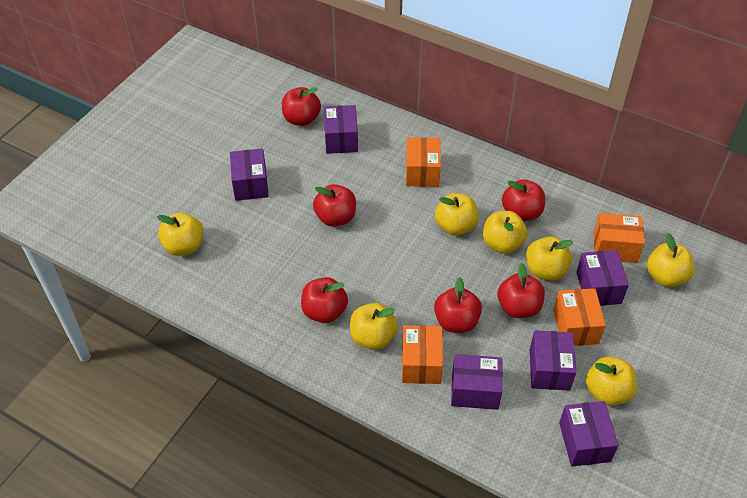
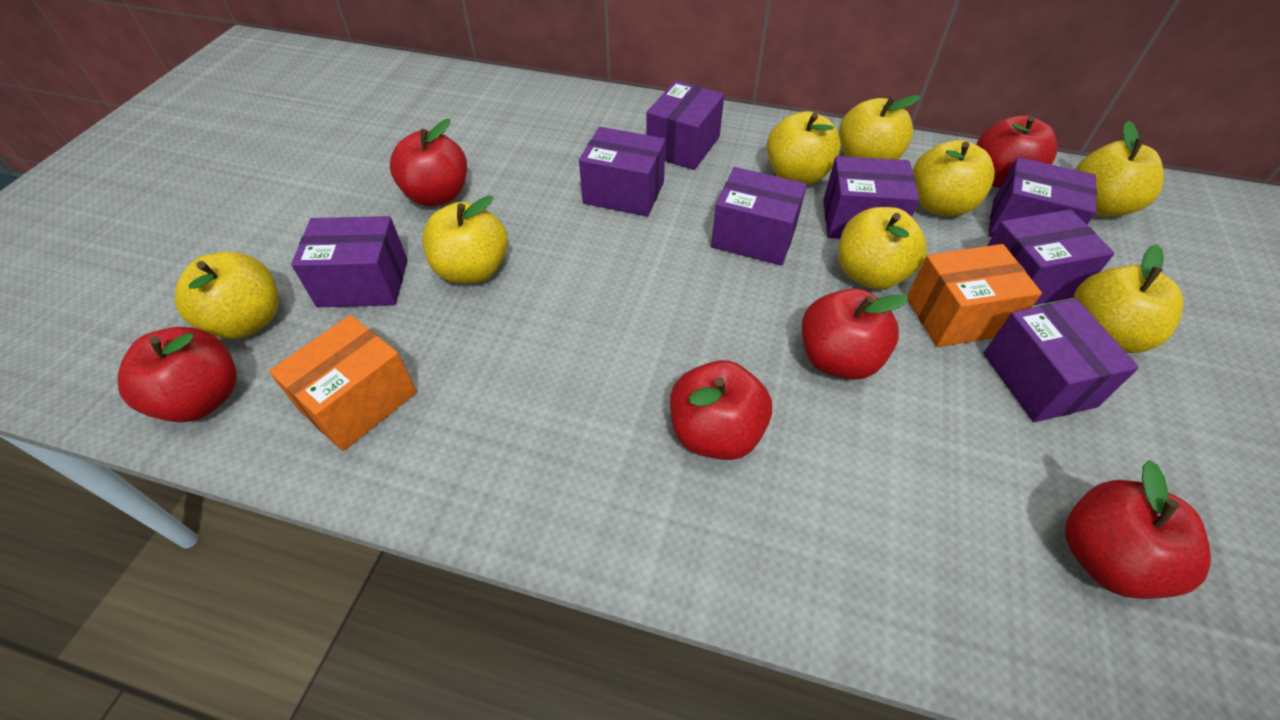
orange box: [402,325,443,384] [406,137,441,187] [554,288,606,346] [594,213,645,263] = 4 -> [269,315,417,451] [907,244,1042,347] = 2
purple box: [230,149,269,201] [324,105,358,154] [451,354,503,410] [530,330,576,391] [559,401,619,467] [576,250,629,306] = 6 -> [291,216,408,307] [579,127,665,217] [646,80,724,170] [711,167,807,266] [823,156,919,239] [983,299,1139,422] [987,209,1115,305] [988,157,1097,237] = 8
yellow apple: [157,213,204,256] [350,303,398,350] [435,193,479,236] [483,211,528,254] [526,237,573,281] [586,357,637,406] [647,233,695,287] = 7 -> [175,252,279,339] [422,195,508,284] [767,111,841,185] [838,207,927,289] [839,95,920,160] [913,140,995,217] [1073,244,1183,353] [1075,121,1164,217] = 8

